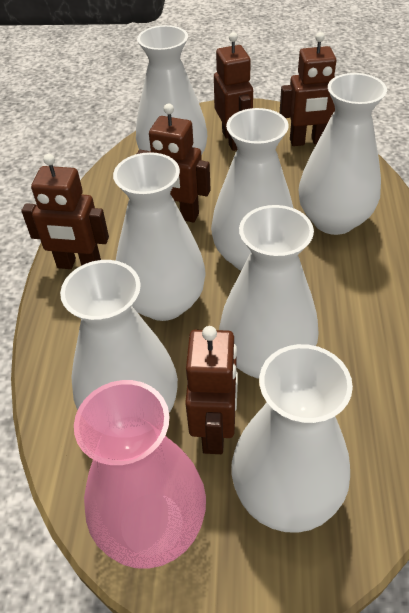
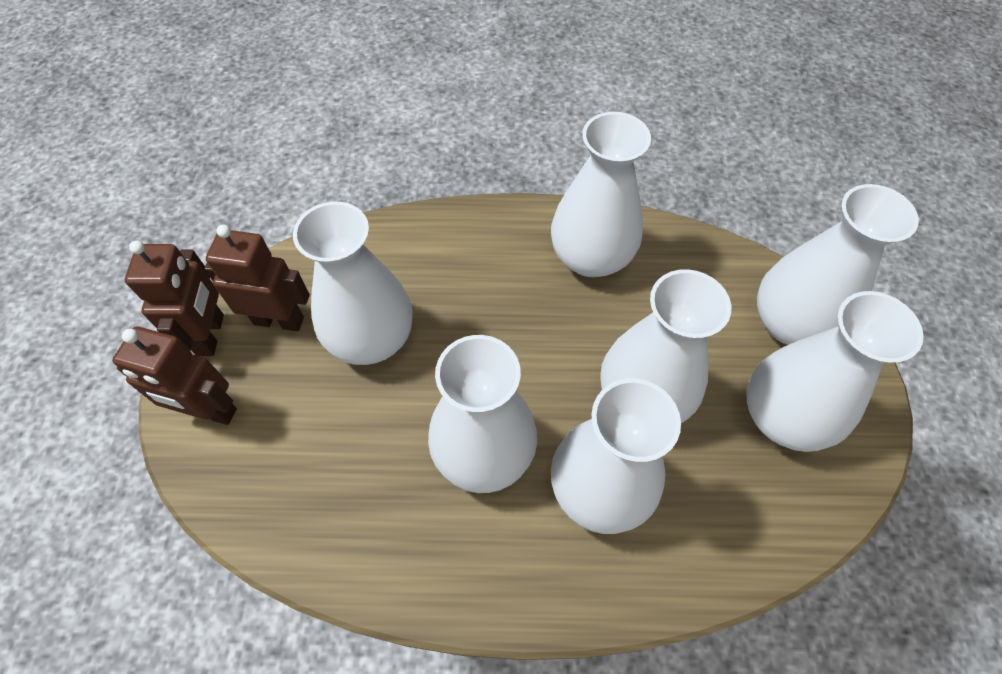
brown robot: [21,154,109,269] [137,103,211,223] [185,326,238,454] [214,32,253,151] [280,32,336,146] = 5 -> [112,326,237,425] [125,240,224,356] [204,224,310,331] = 3
pink vase: [74,380,206,569] = 1 -> none = 0

